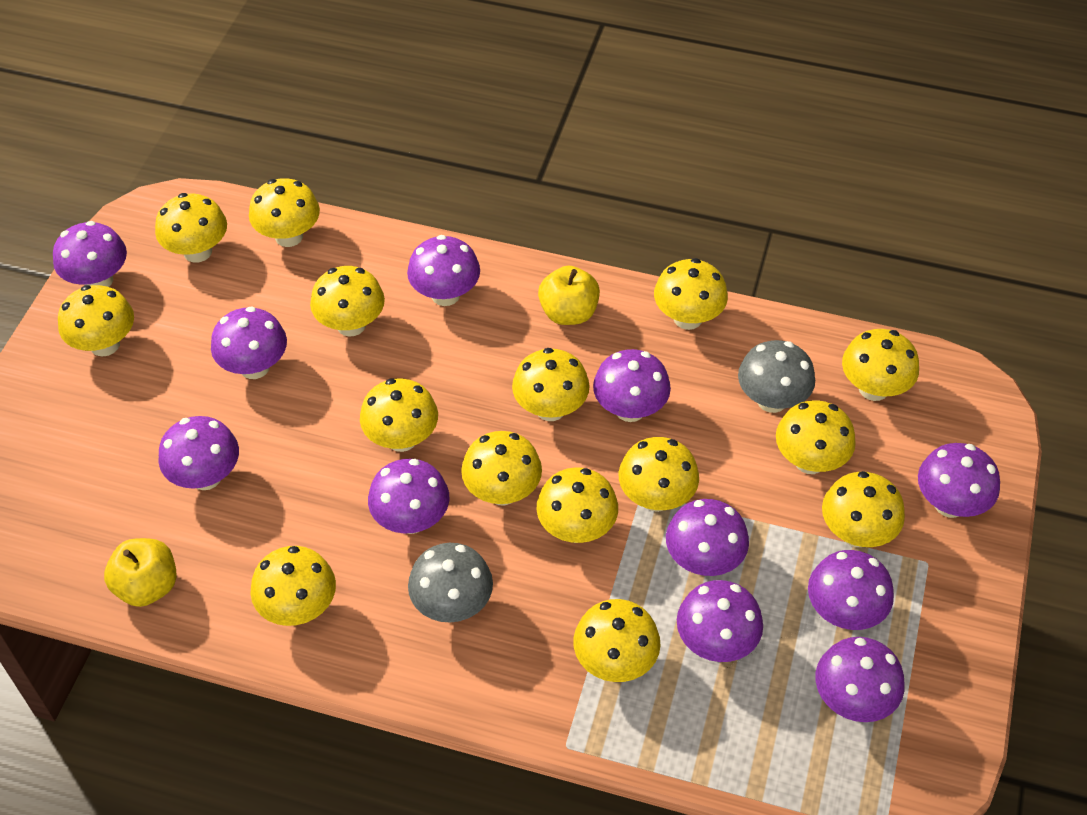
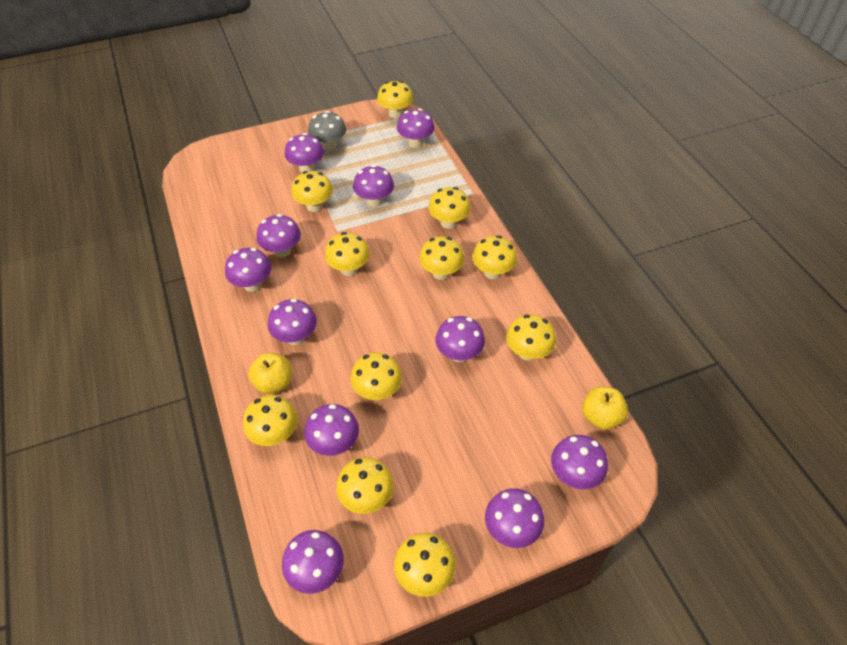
grey mushroom: [408,543,493,623] [738,340,815,413] = 2 -> [308,111,346,151] = 1
yellow mushroom: [58,285,134,356] [155,193,227,263] [249,178,320,247] [250,546,336,626] [310,266,385,337] [360,378,438,452] [461,431,542,505] [512,348,590,421] [537,467,618,543] [573,599,661,682] [619,437,699,512] [654,258,728,330] [776,400,856,474] [822,471,905,547] [842,329,919,401] = 15 -> [243,395,298,446] [291,171,333,212] [325,232,370,276] [336,457,394,514] [350,352,402,400] [377,81,413,118] [394,533,456,597] [419,236,464,280] [428,187,471,229] [472,235,517,279] [506,314,556,361] = 11

